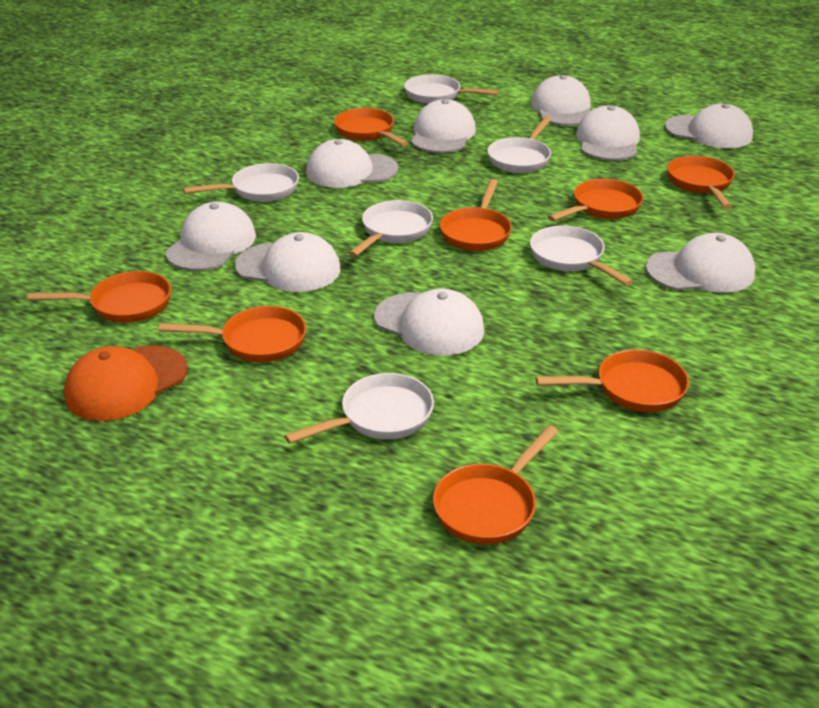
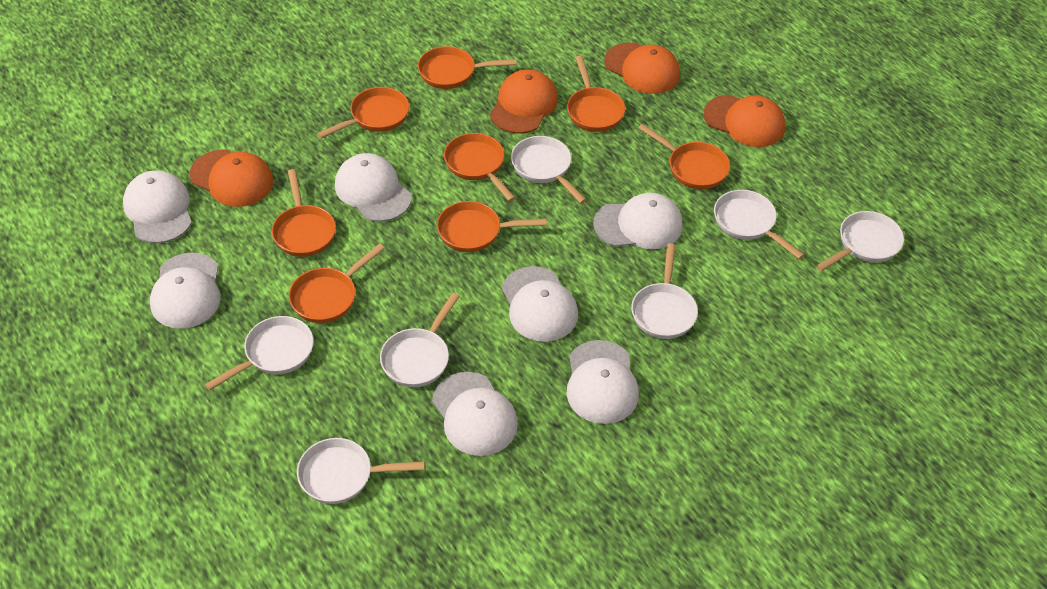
orange cap: [64,345,188,421] = 1 -> [190,149,273,207] [490,69,558,134] [604,42,680,94] [704,95,785,147] = 4
white cap: [165,202,256,271] [235,232,341,292] [306,139,398,188] [374,289,484,356] [411,99,476,153] [531,75,591,126] [576,106,640,160] [645,233,755,293] [665,103,753,148] = 9 -> [123,170,192,243] [150,253,221,329] [335,153,412,222] [432,372,518,456] [502,266,578,342] [567,340,639,424] [593,193,683,249] = 7
white pan: [183,163,299,202] [284,373,434,444] [349,200,433,257] [404,74,499,104] [487,116,551,173] [530,225,633,286] = 6 -> [205,316,313,391] [297,438,425,504] [380,293,460,387] [511,136,587,204] [631,243,698,339] [714,190,804,259] [816,211,904,271] = 7

